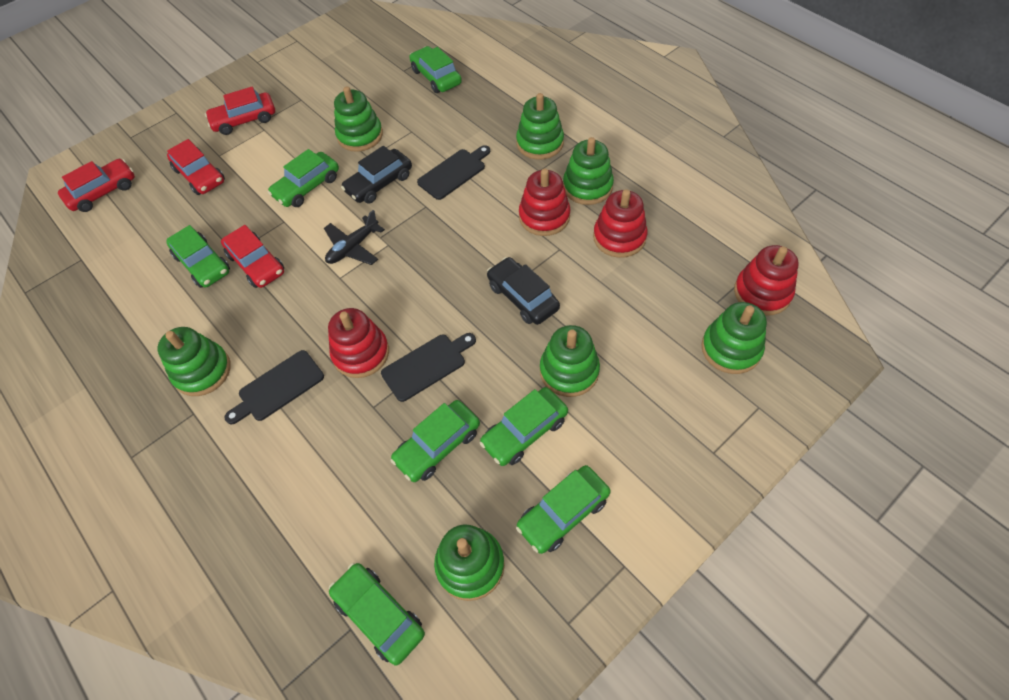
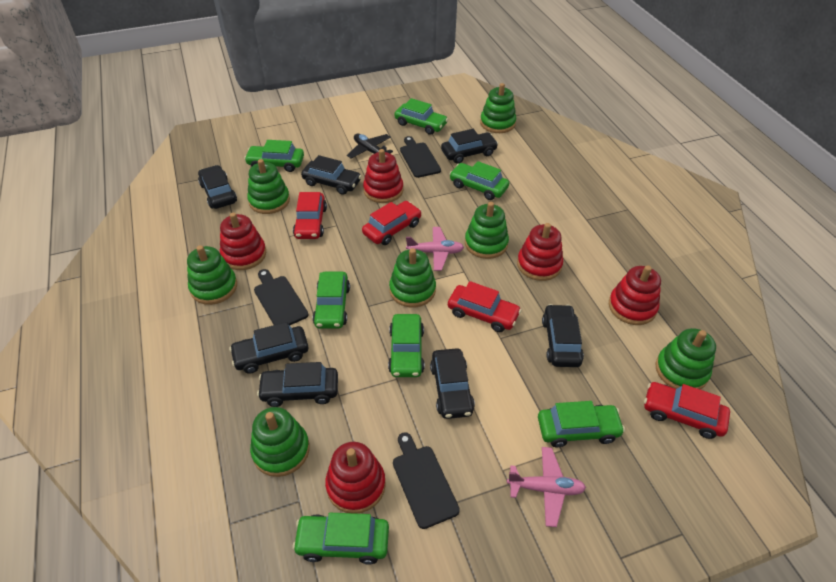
black car: [341,146,412,204] [487,257,560,325] = 2 -> [198,165,237,209] [229,322,309,374] [257,362,338,407] [301,155,361,195] [430,348,475,419] [441,129,498,164] [542,304,584,367] = 7
pink plane: none = 0 -> [406,227,464,271] [507,447,586,527] = 2
red stacking toy: [328,308,389,378] [519,168,570,236] [593,189,648,258] [734,245,799,316] = 4 -> [220,213,266,270] [325,442,386,514] [363,149,403,203] [517,223,563,281] [609,265,661,325] = 5

